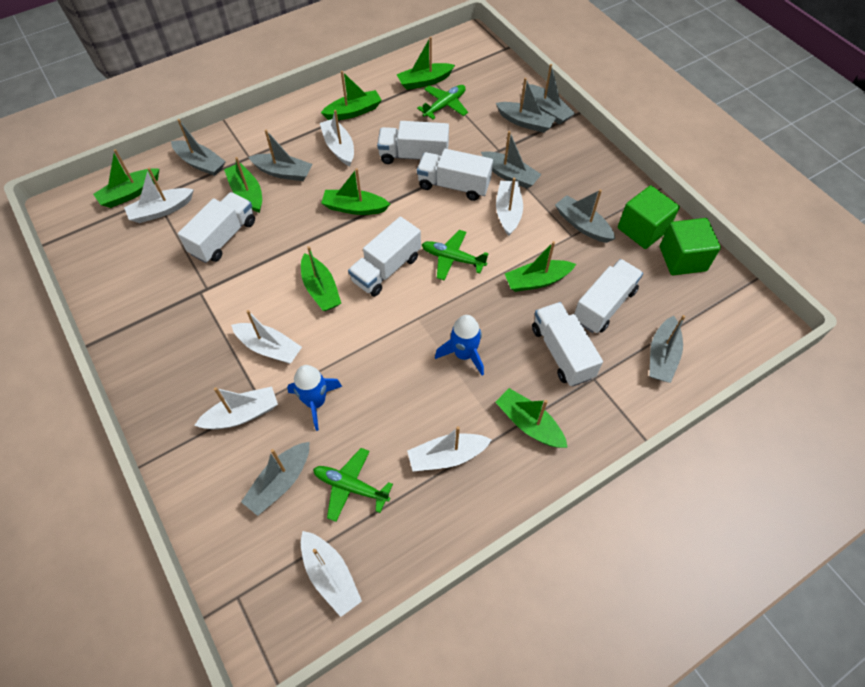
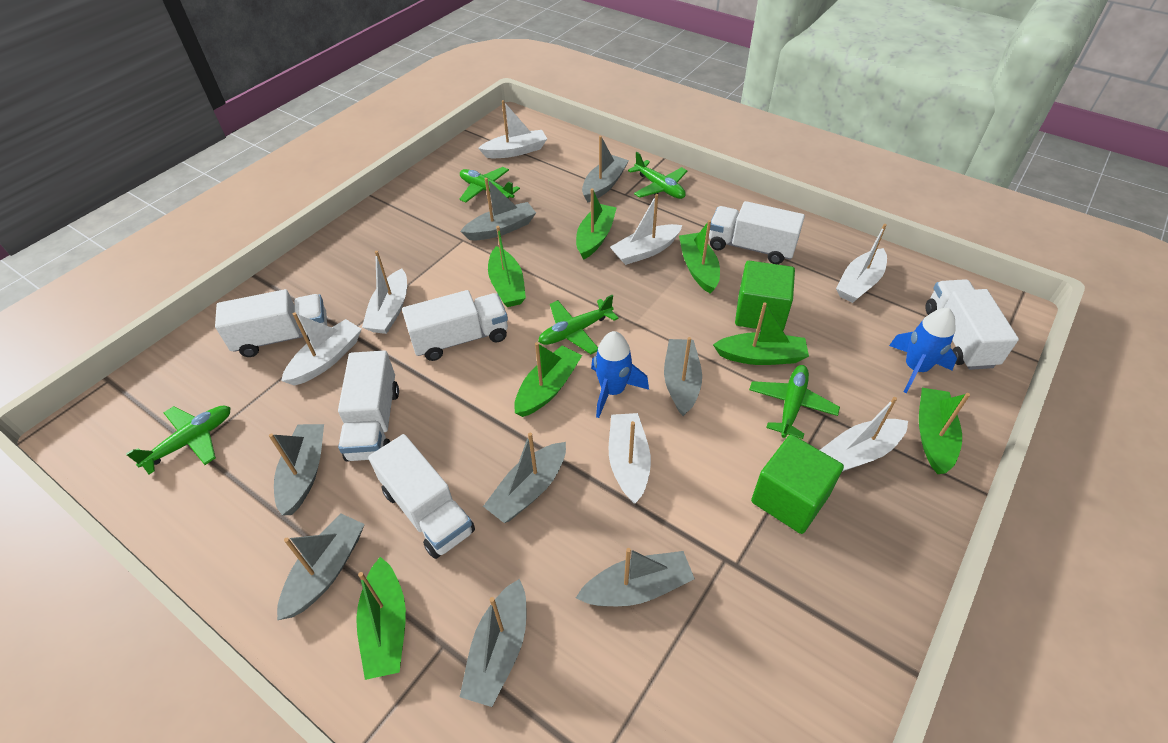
green boat: [93,149,159,208] [224,157,262,213] [301,246,341,311] [321,71,382,120] [321,168,390,215] [396,37,455,90] [495,388,568,448] [505,241,576,292] = 8 -> [356,557,406,680] [488,226,526,307] [514,342,582,417] [576,188,617,260] [679,220,720,294] [713,302,809,365] [919,388,970,474] = 7
green plane: [313,448,393,522] [417,85,468,119] [422,230,489,280] = 3 -> [126,406,231,474] [459,167,520,203] [538,295,618,354] [628,152,687,199] [749,365,840,439] = 5

